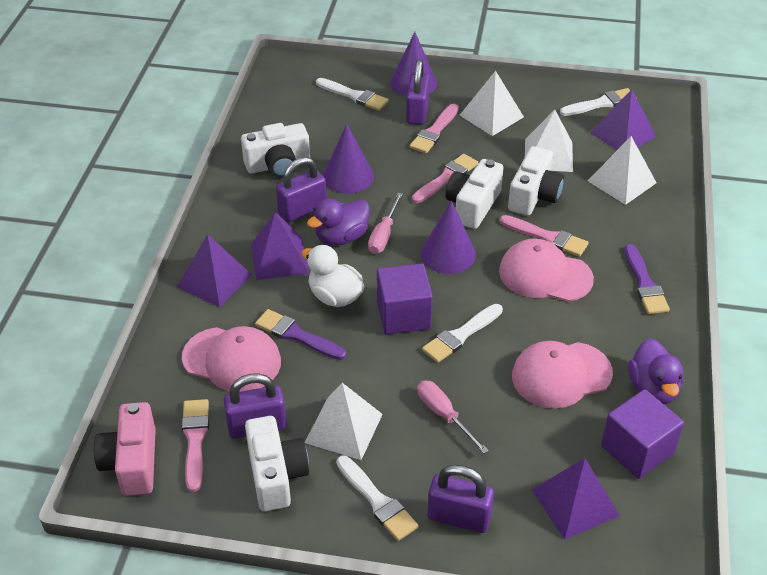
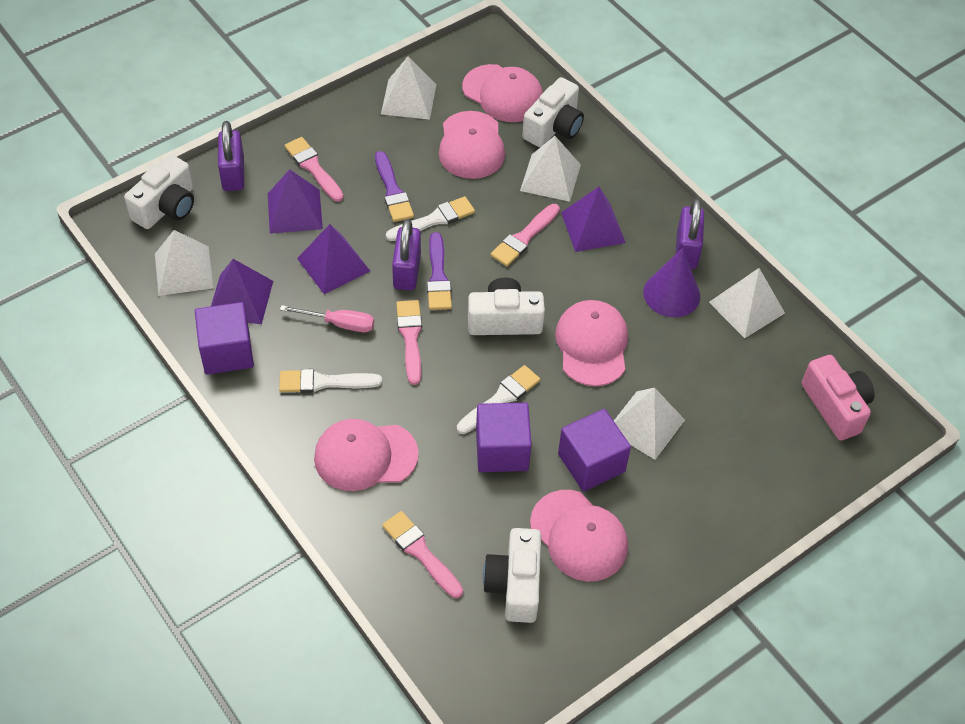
pink cap: [182,326,281,392] [499,239,594,302] [512,341,613,408] = 3 -> [314,419,419,491] [439,111,505,179] [462,64,543,122] [530,490,628,582] [555,300,628,386] = 5
pink screwdriver: [368,193,403,254] [417,381,489,454] = 2 -> [280,305,374,332] = 1
purple cone: [323,124,374,194] [390,32,437,97] [421,201,476,274] = 3 -> [643,248,700,317] = 1
purple cube: [377,263,433,334] [601,389,684,479] = 2 -> [195,302,254,375] [476,403,531,472] [558,409,631,491] = 3
purple duck: [307,198,370,245] [628,338,684,404] = 2 -> none = 0
purple padlock: [223,373,287,439] [276,157,327,222] [406,60,430,125] [427,465,494,533] = 4 -> [218,121,244,191] [392,219,421,290] [676,198,704,269] = 3
white brush: [316,78,389,111] [336,456,419,541] [422,304,503,363] [560,88,637,116] = 4 -> [279,369,382,393] [386,196,475,241] [457,365,540,434] = 3
white duck: [301,245,364,307] = 1 -> none = 0
white pyramid: [305,383,383,460] [460,71,524,136] [525,110,573,172] [588,136,657,205] = 4 -> [155,230,213,296] [381,56,436,120] [520,136,581,202] [614,388,685,460] [709,268,785,338] = 5

